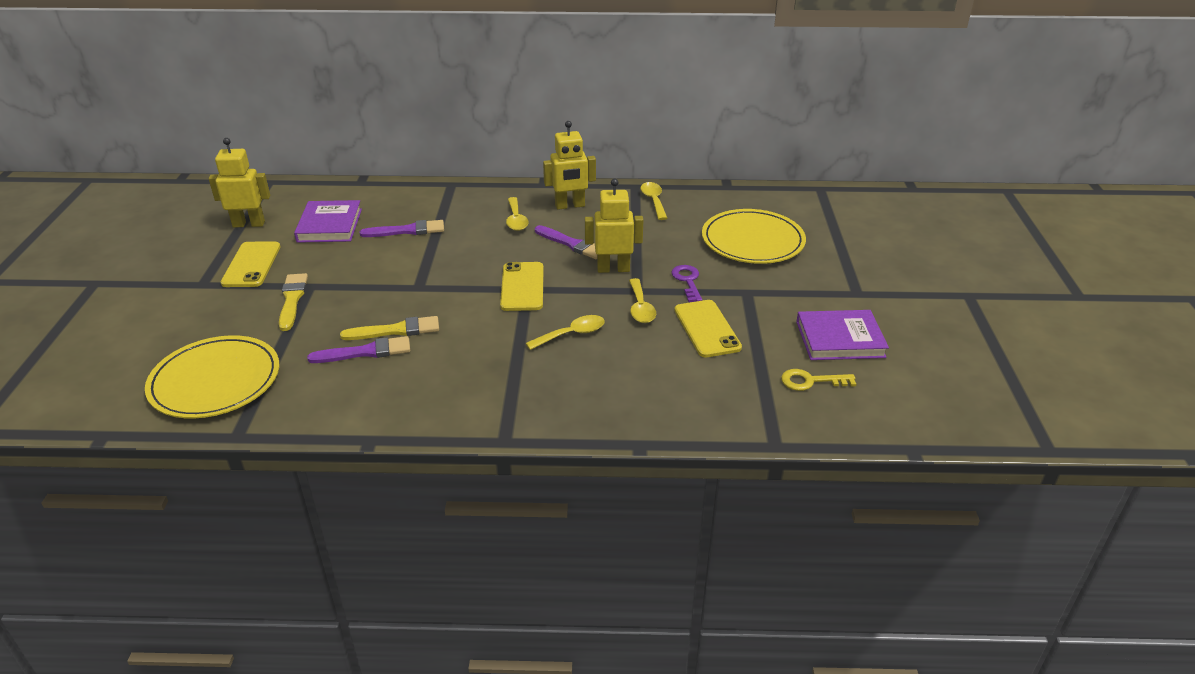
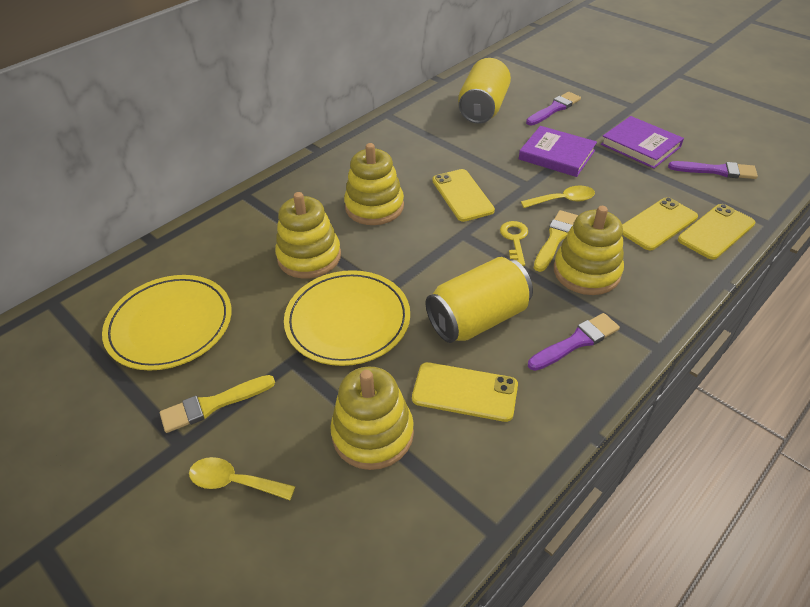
purple key: [671,265,702,302] = 1 -> none = 0
yellow can: none = 0 -> [426,257,533,343] [458,58,511,124] = 2
yellow phone: [221,242,281,287] [500,262,544,311] [674,300,742,357] = 3 -> [412,362,518,422] [432,169,495,222] [622,197,698,250] [678,204,755,260] = 4
yellow robot: [209,138,270,228] [543,121,596,210] [585,179,643,273] = 3 -> none = 0
yellow spoon: [506,197,528,231] [526,315,605,350] [629,278,656,323] [641,182,668,220] = 4 -> [189,457,296,500] [521,186,595,208] = 2
yellow stacking toy: none = 0 -> [275,192,341,279] [330,367,414,470] [344,143,404,225] [554,206,624,295] = 4

